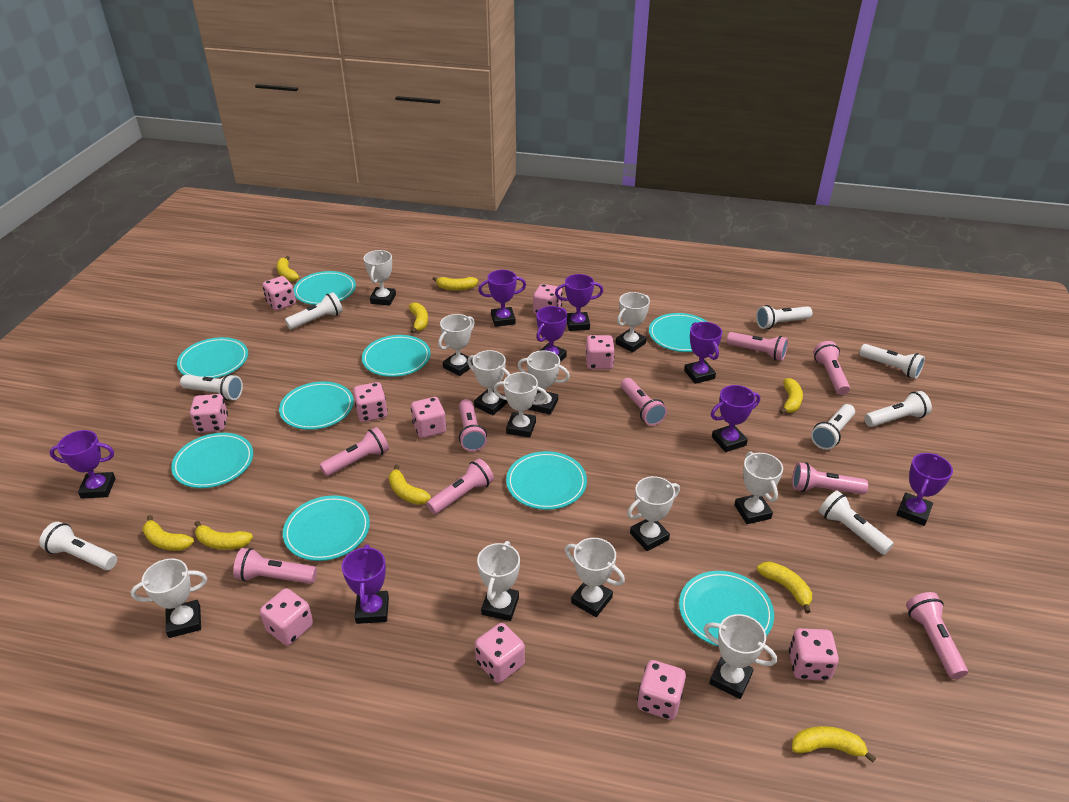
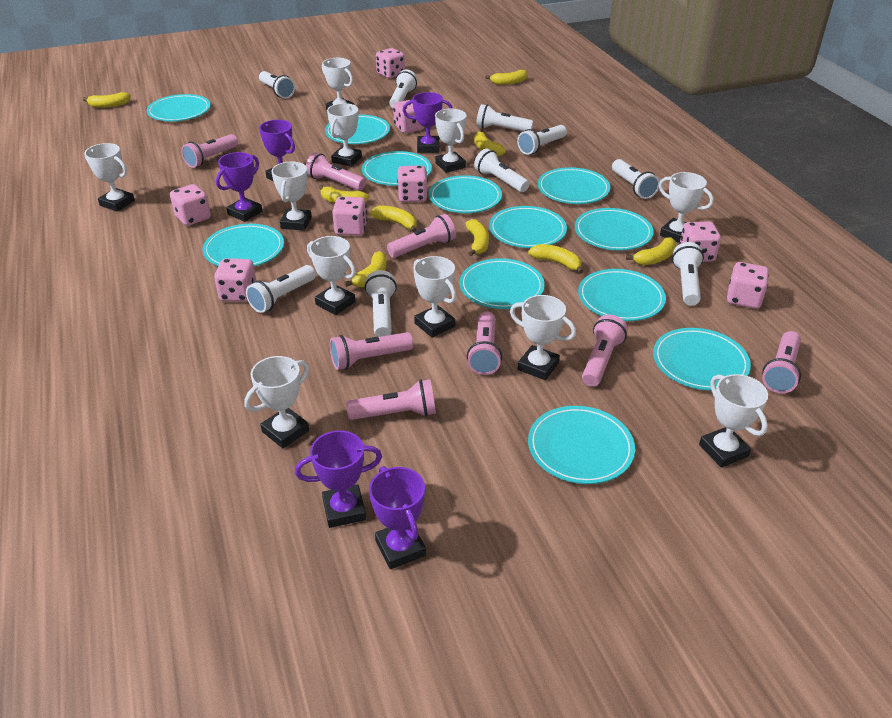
pink dice: [190,394,228,433] [260,588,313,646] [262,276,296,311] [353,382,388,422] [411,397,446,438] [475,623,525,683] [533,284,562,314] [586,335,615,369] [637,660,686,720] [789,628,839,681] = 10 -> [170,184,211,226] [214,258,256,302] [332,197,367,236] [376,48,405,78] [393,99,424,133] [397,165,428,202] [679,221,721,262] [727,262,769,309] = 8
pink flashlight: [233,548,317,584] [320,427,389,476] [426,458,494,514] [459,399,487,452] [621,378,667,426] [727,332,788,361] [792,462,868,495] [813,341,850,395] [906,592,968,679] = 9 -> [181,134,238,168] [306,153,366,191] [330,332,413,370] [346,379,436,420] [387,214,456,258] [467,311,502,375] [582,315,628,387] [762,331,801,393] = 8
purple trophy: [49,430,116,499] [342,544,389,624] [478,270,526,327] [536,306,567,362] [555,274,603,331] [684,322,722,384] [711,385,760,452] [896,453,953,526] = 8 -> [216,152,262,222] [259,120,295,182] [295,430,382,528] [369,466,426,569] [403,92,453,153] = 5
turquoise plate: [171,433,253,488] [177,337,248,378] [279,381,354,430] [283,496,370,561] [293,271,356,305] [362,335,431,377] [506,451,587,510] [649,313,707,352] [679,571,774,647] = 9 -> [147,94,211,121] [203,224,284,266] [325,115,390,144] [362,151,432,186] [429,175,502,213] [459,258,545,309] [489,206,567,248] [528,406,635,484] [538,167,610,204] [575,208,654,250] [578,269,666,321] [653,328,751,391] = 12
white flashlight: [39,522,117,570] [180,374,243,401] [285,292,343,329] [756,305,812,329] [811,404,855,450] [819,491,894,555] [859,344,925,379] [864,391,932,427] = 8 -> [246,265,316,313] [259,71,295,98] [365,270,397,337] [389,70,418,108] [474,149,529,192] [476,104,534,131] [517,125,567,155] [612,159,660,199] [672,242,704,306] = 9
white trophy: [131,559,207,638] [363,250,396,306] [438,314,475,376] [467,350,510,415] [477,541,520,621] [493,372,549,438] [518,350,570,415] [565,538,625,617] [616,292,650,353] [627,476,680,551] [704,614,777,699] [735,452,783,524] = 12 -> [84,143,135,211] [244,356,309,448] [271,162,312,231] [307,236,356,315] [322,58,354,110] [327,103,362,167] [413,256,456,338] [435,109,466,173] [510,295,576,380] [659,172,714,243] [699,374,768,467] = 11

